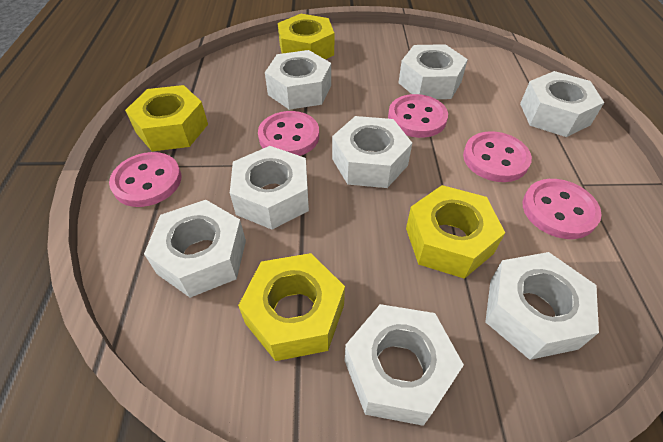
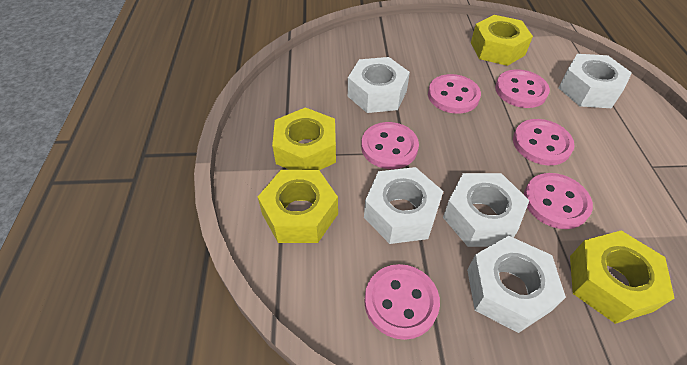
pink button: [109,152,181,207] [258,111,319,156] [388,94,448,138] [463,131,532,182] [523,179,602,239] = 5 -> [361,122,419,169] [364,264,440,340] [428,74,481,114] [495,69,550,108] [513,119,574,165] [524,173,593,229] = 6
white nut: [144,200,246,298] [230,146,309,230] [265,50,331,110] [332,116,412,188] [345,304,464,426] [399,44,468,99] [485,252,599,360] [520,71,604,137] = 8 -> [348,57,410,113] [364,167,443,244] [443,173,530,247] [467,236,566,333] [558,54,632,108] = 5

